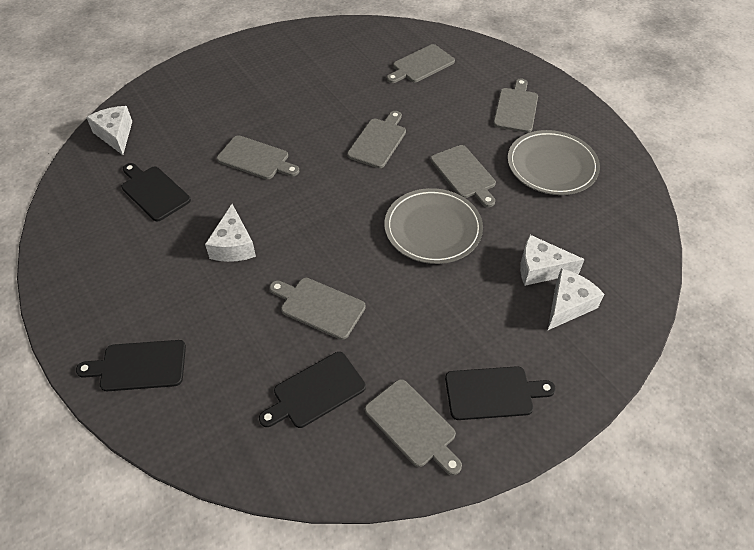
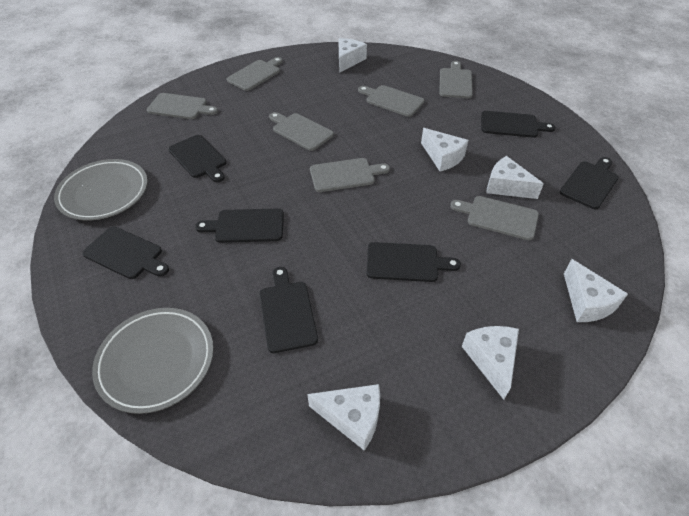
black cutting board: [76,340,186,391] [122,163,191,221] [259,352,366,428] [445,366,556,420] = 4 -> [82,226,169,279] [169,135,226,182] [195,208,284,243] [260,267,318,353] [366,242,461,282] [481,111,555,138] [560,157,619,209] = 7
white cheese: [86,106,132,155] [205,204,256,262] [520,235,585,286] [548,268,604,330] = 4 -> [307,384,380,451] [339,38,367,73] [421,128,468,172] [462,326,519,400] [486,156,544,199] [564,259,628,322] = 6

